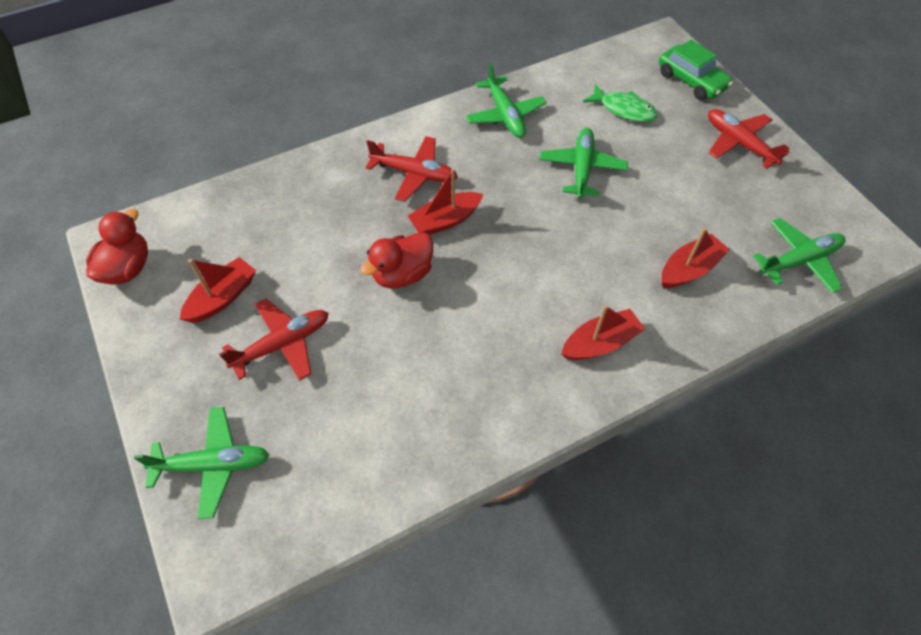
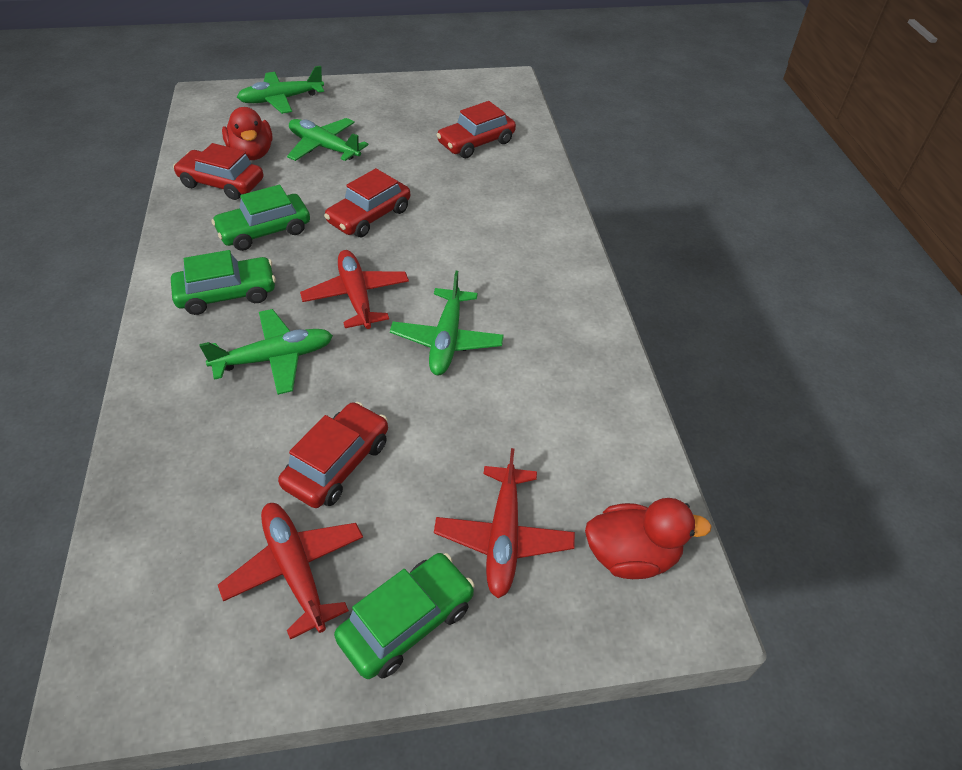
green car: [659,39,733,100] = 1 -> [171,250,276,315] [212,185,310,251] [334,553,475,679] = 3
green fish: [583,84,657,122] = 1 -> none = 0
red boat: [180,257,256,323] [408,168,483,235] [561,305,645,360] [661,227,730,288] = 4 -> none = 0
red car: none = 0 -> [173,143,263,200] [278,402,388,508] [324,168,410,237] [437,101,516,158] = 4

